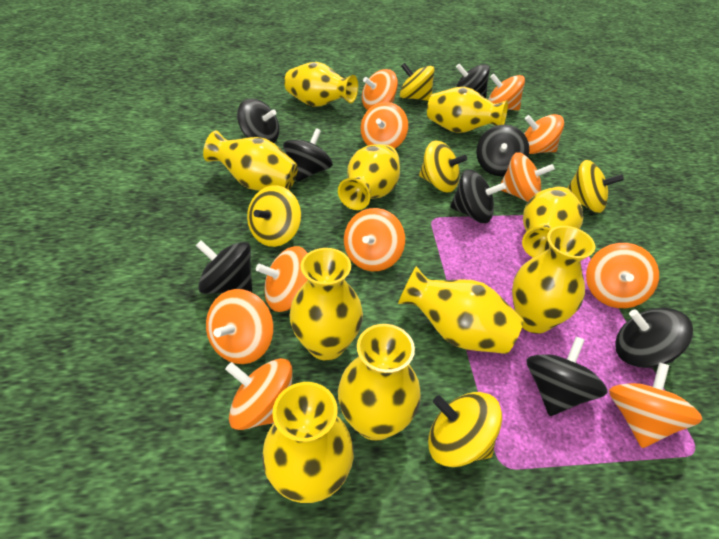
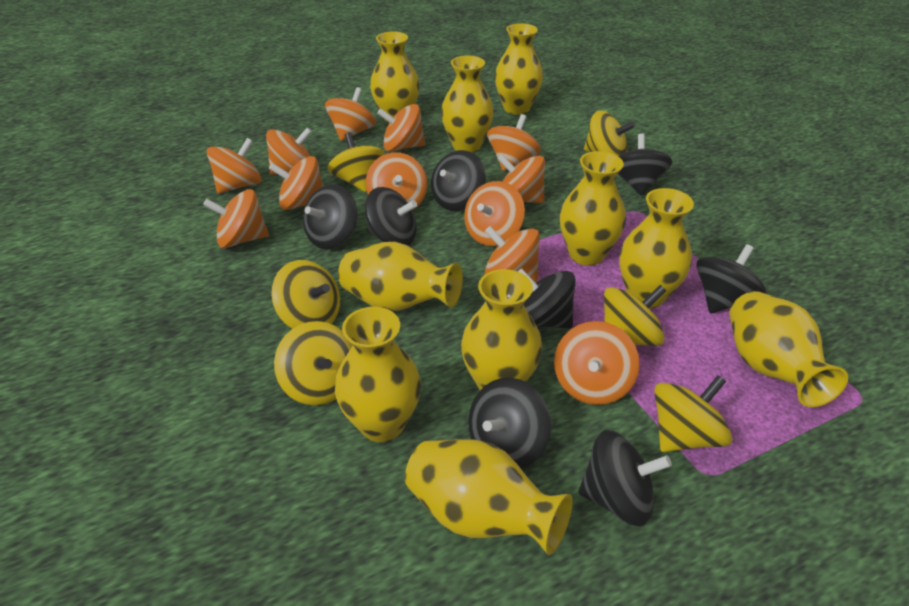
orange spinning top: [206,289,274,364] [225,358,293,430] [256,246,308,312] [344,208,405,271] [361,102,408,149] [362,69,398,110] [488,74,525,110] [501,152,555,202] [524,114,564,154] [586,243,659,308] [609,362,703,448] = 11 -> [203,189,269,248] [207,138,262,194] [266,127,312,175] [269,156,323,210] [325,87,376,141] [366,152,427,210] [377,104,425,152] [464,181,525,246] [485,226,540,282] [487,114,541,171] [497,154,545,203] [554,321,640,405] = 12
yellow spinning top: [247,185,301,247] [400,63,435,101] [419,141,467,192] [428,392,502,467] [567,160,624,213] = 5 -> [271,260,340,329] [274,321,352,405] [328,132,385,192] [584,110,635,156] [604,285,666,346] [654,375,733,452] = 6

